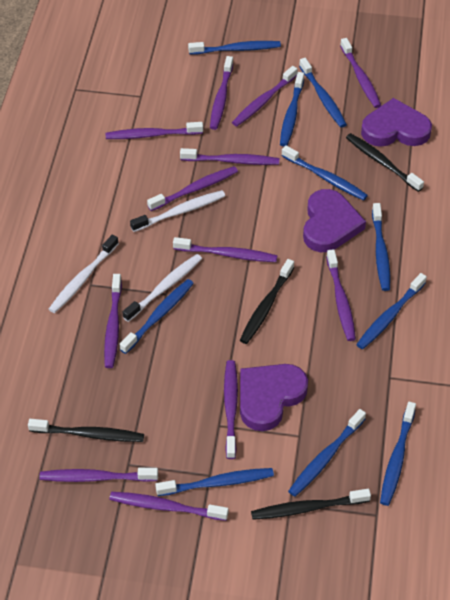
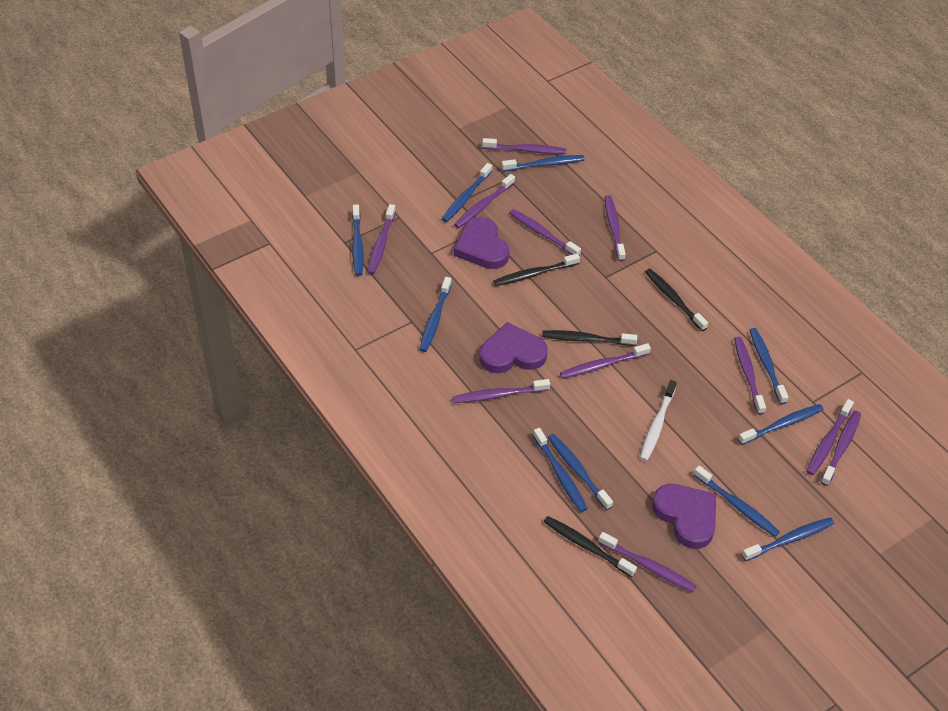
purple toothbrush: [39,468,158,482] [104,274,122,368] [105,122,203,139] [109,492,228,521] [147,166,238,211] [173,237,277,262] [180,148,279,165] [210,56,233,130] [224,360,238,459] [232,66,297,126] [326,249,356,341] [340,38,381,108] = 12 -> [367,204,396,274] [453,379,550,403] [454,174,515,228] [482,138,566,154] [509,209,581,255] [560,343,651,379] [598,532,696,592] [605,195,626,261] [734,337,766,415] [806,399,854,475] [821,411,861,486] = 11
white toothbrush: [49,234,119,313] [123,254,202,322] [130,190,225,232] = 3 -> [640,380,677,461] = 1

